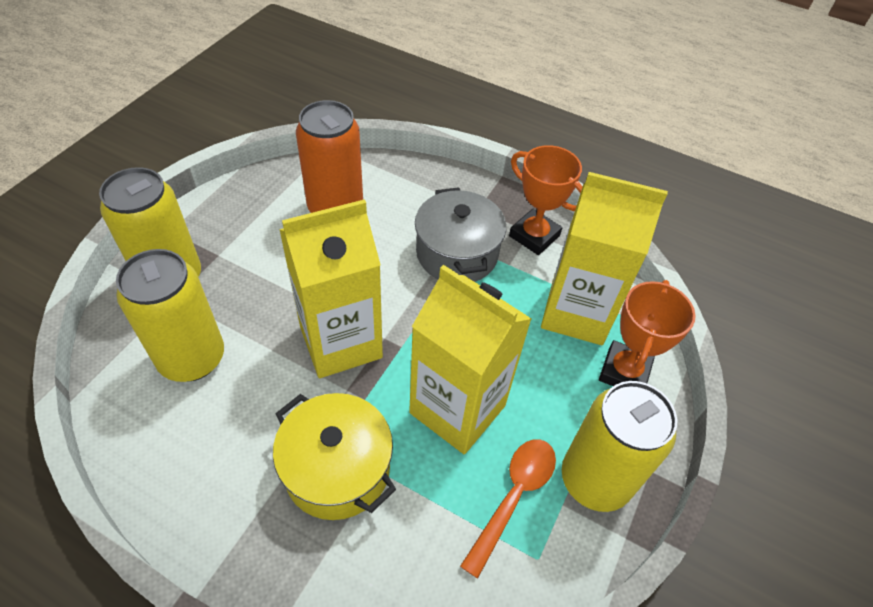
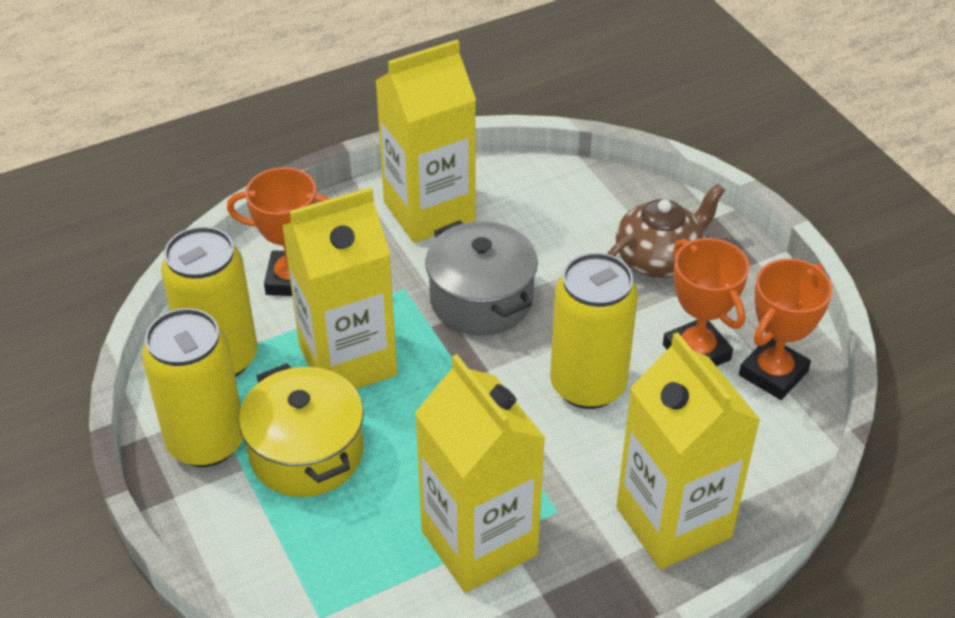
brown teapot: none = 0 -> [607,184,725,278] = 1
orange can: [296,100,363,213] = 1 -> none = 0
orange spoon: [460,439,556,579] = 1 -> none = 0
orange trophy: [509,145,583,255] [599,280,696,386] = 2 -> [227,167,330,296] [663,238,749,366] [739,259,833,400] = 3
yellow carton: [279,199,383,378] [409,265,532,454] [541,172,668,345] = 3 -> [282,187,397,389] [375,40,476,243] [415,354,545,593] [616,332,760,569] = 4

